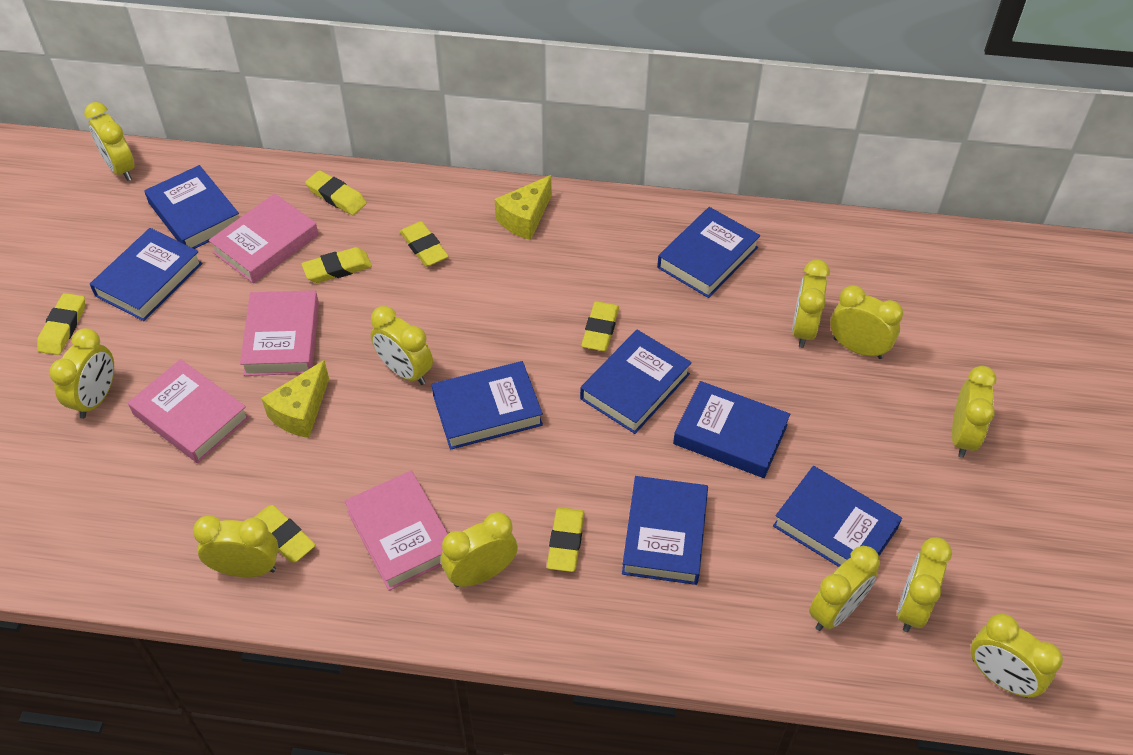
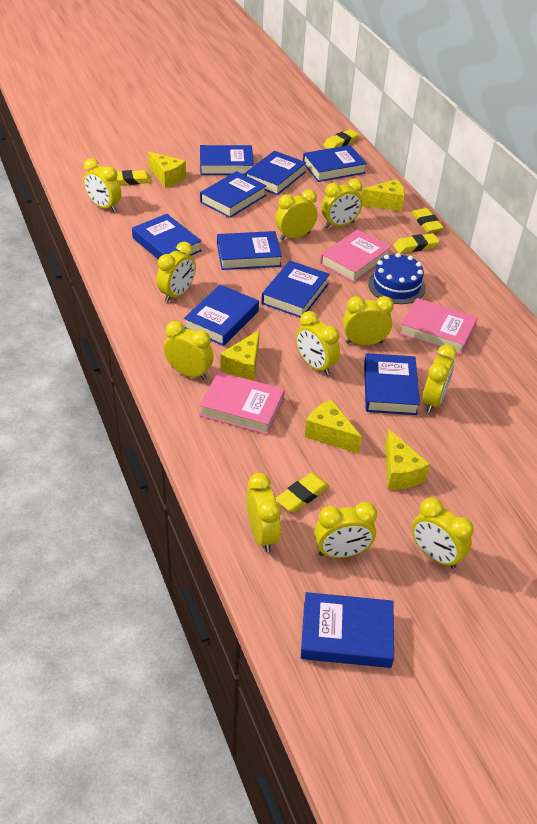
blue book: [90,228,203,321] [144,165,239,249] [432,361,543,450] [580,330,692,434] [622,476,708,585] [657,207,760,298] [673,381,790,478] [773,466,902,567] = 8 -> [132,214,202,260] [184,285,259,346] [200,145,254,175] [200,171,266,218] [217,231,282,270] [245,151,306,195] [261,261,330,318] [301,592,394,668] [303,145,367,182] [364,353,420,415] = 10
blue cake: none = 0 -> [368,253,426,304] = 1
pink book: [128,359,250,463] [209,194,319,283] [240,290,319,376] [345,471,448,591] = 4 -> [199,372,285,435] [320,229,391,283] [399,298,478,355] = 3
yellow cheese: [261,360,329,438] [494,175,552,240] = 2 -> [148,152,186,188] [221,330,259,381] [305,399,362,454] [361,179,405,211] [385,429,430,490] = 5
yellow eraser: [37,293,85,355] [253,505,316,563] [301,247,372,283] [305,170,367,215] [400,221,449,267] [547,507,584,572] [581,301,619,351] = 7 -> [117,170,152,185] [275,473,329,513] [323,129,359,149] [393,233,440,253] [411,208,444,233] = 5

